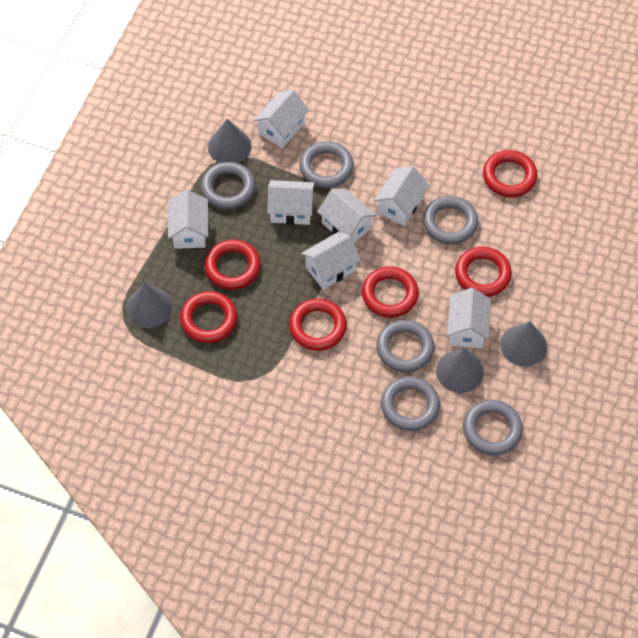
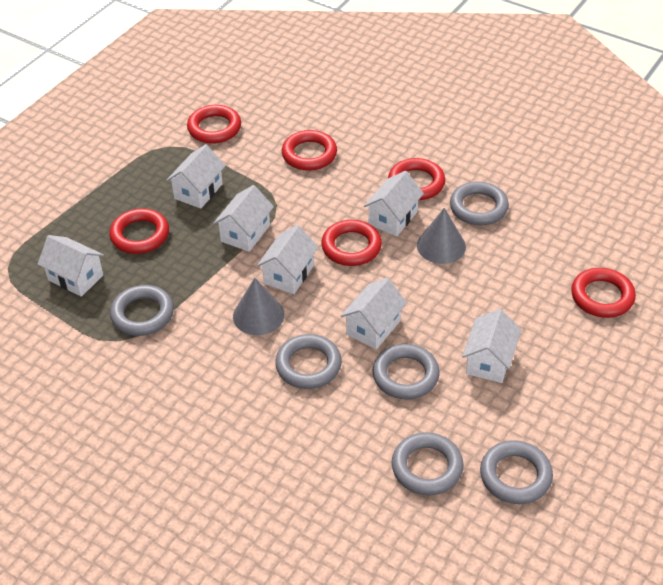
grey cone: [126,283,173,328] [208,119,251,163] [436,348,484,393] [500,321,547,367] = 4 -> [233,278,284,335] [417,208,466,264] = 2

